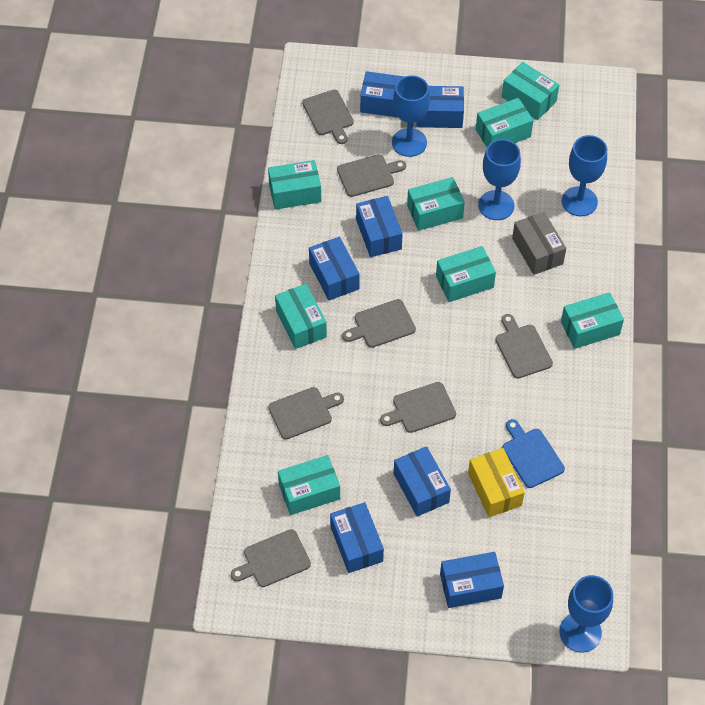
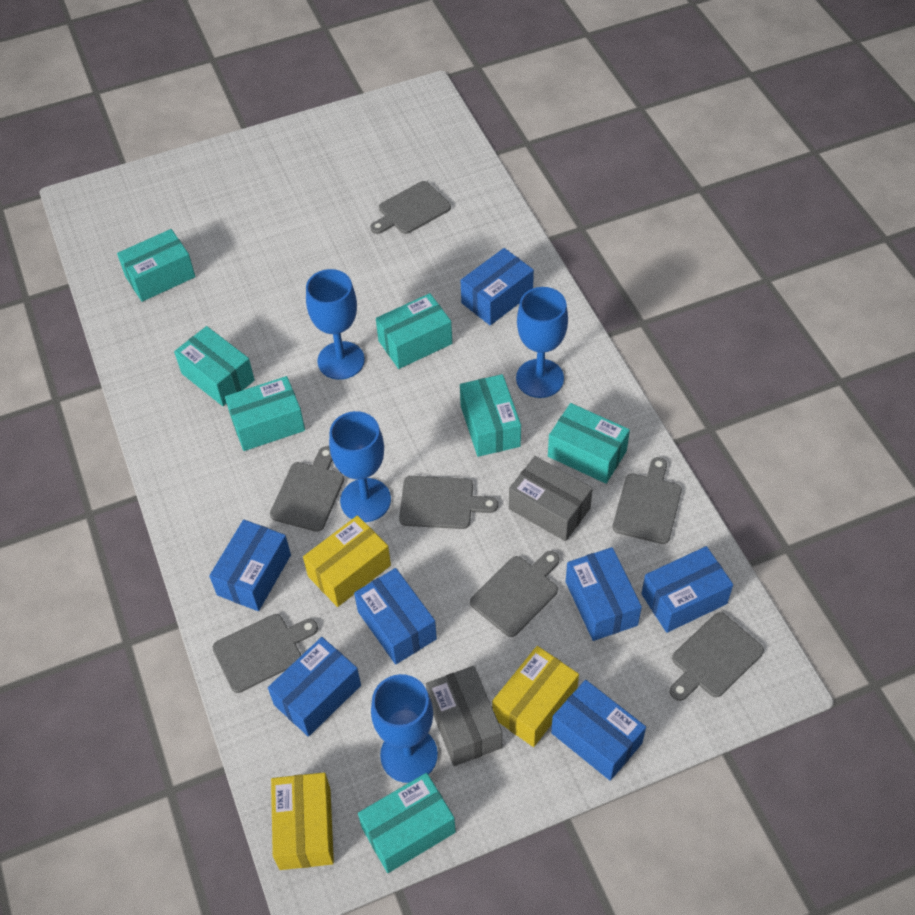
blue cutting board: [503,419,565,488] = 1 -> none = 0
grey box: [512,212,566,275] = 1 -> [426,666,502,766] [509,456,593,541] = 2
turquoise box: [268,160,321,210] [275,284,327,349] [278,455,340,515] [407,177,465,231] [436,246,496,302] [476,98,534,147] [502,62,559,120] [561,292,624,349] = 8 -> [117,229,195,302] [174,326,255,406] [225,376,305,451] [358,773,456,873] [376,293,452,369] [460,374,521,457] [548,403,630,484] = 7
yellow box: [468,448,525,517] = 1 -> [271,772,334,870] [303,515,391,607] [492,646,579,747] = 3

